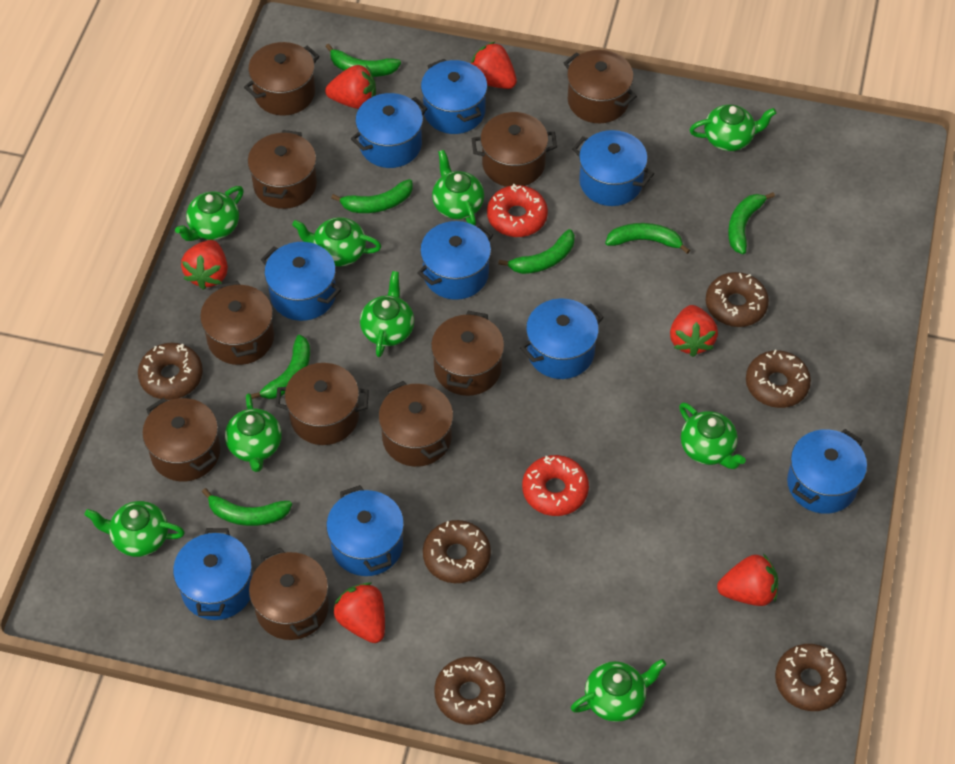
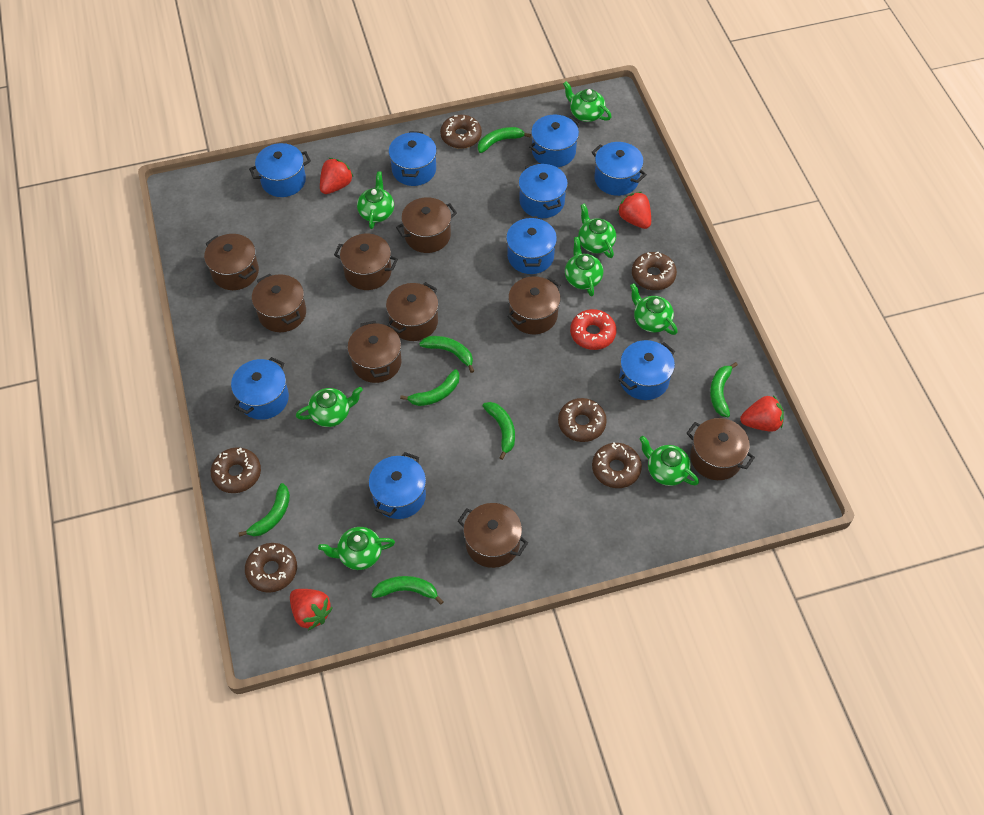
brown pot: [142,398,220,481] [200,281,274,365] [244,42,320,116] [248,130,317,209] [249,547,329,640] [275,363,369,445] [379,381,453,467] [431,311,504,396] [471,112,557,187] [564,50,637,123] = 10 -> [204,234,259,290] [252,274,306,332] [334,234,398,290] [347,321,402,383] [386,282,439,341] [396,197,457,253] [458,503,528,568] [508,276,561,334] [686,418,755,480] = 9
green teapot: [85,501,185,557] [175,186,244,241] [225,393,282,472] [292,217,381,267] [360,271,414,357] [432,150,484,225] [571,659,666,722] [679,402,746,469] [689,105,776,151] = 9 -> [296,387,363,427] [318,527,395,570] [357,171,394,229] [563,81,612,122] [565,237,603,296] [578,203,616,258] [630,283,678,335] [639,436,699,486] = 8
red donut: [487,184,548,237] [522,455,589,516] = 2 -> [570,309,616,350] = 1
red strawberry: [181,240,228,290] [325,65,376,109] [333,582,385,643] [471,41,517,89] [670,305,718,357] [717,554,778,606] = 6 -> [290,589,333,631] [320,158,353,194] [617,192,651,229] [740,395,784,432] = 4

